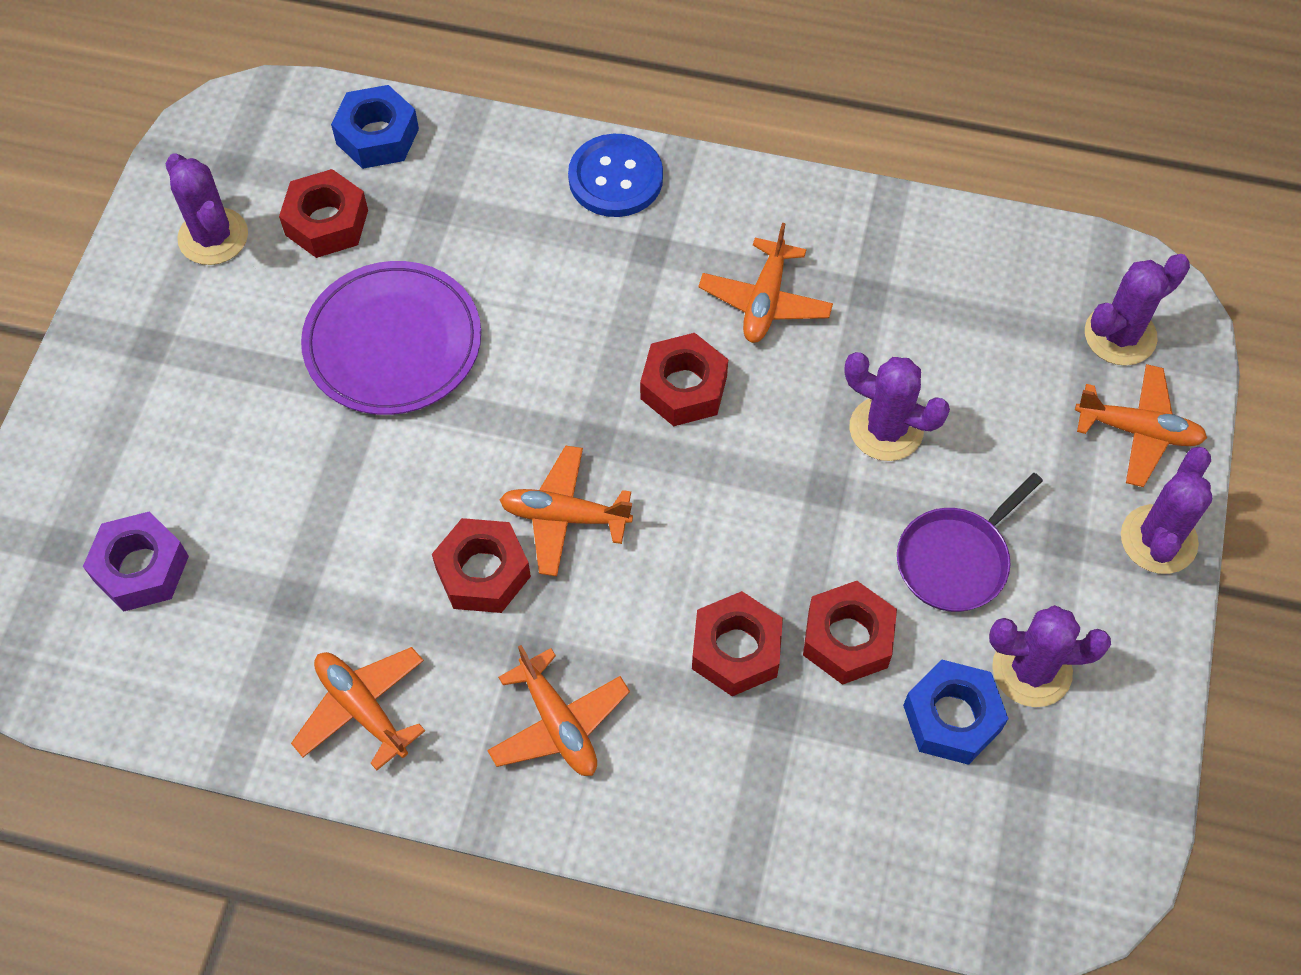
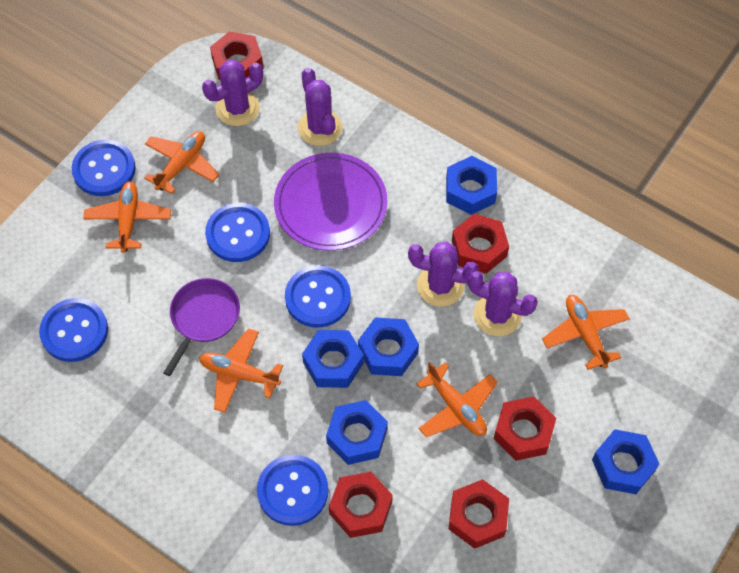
blue button: [568,134,663,217] = 1 -> [39,298,108,362] [72,140,136,196] [205,203,270,262] [257,454,329,526] [285,265,351,328] = 5
blue nut: [331,85,419,169] [903,660,1009,765] = 2 -> [302,330,364,388] [326,400,388,465] [358,317,419,376] [446,156,497,215] [592,429,659,494] = 5
purple cactus: [166,153,248,265] [844,352,950,461] [989,605,1111,707] [1085,254,1190,366] [1121,447,1212,574] = 5 -> [202,60,263,126] [298,68,342,146] [408,242,479,307] [468,271,538,336] = 4
purple nut: [83,511,189,612] = 1 -> none = 0

